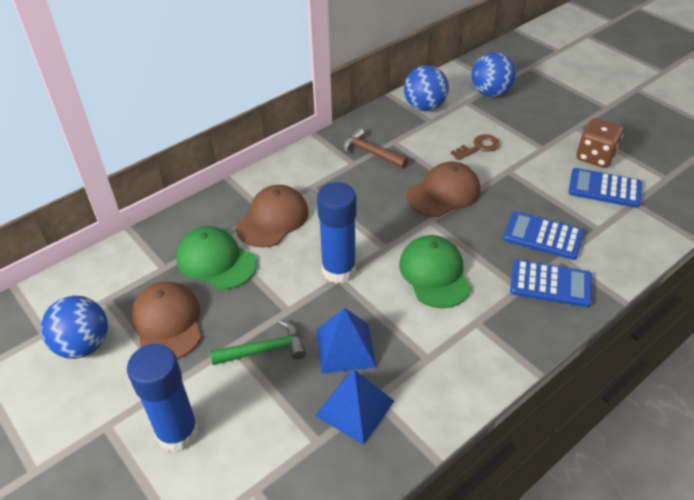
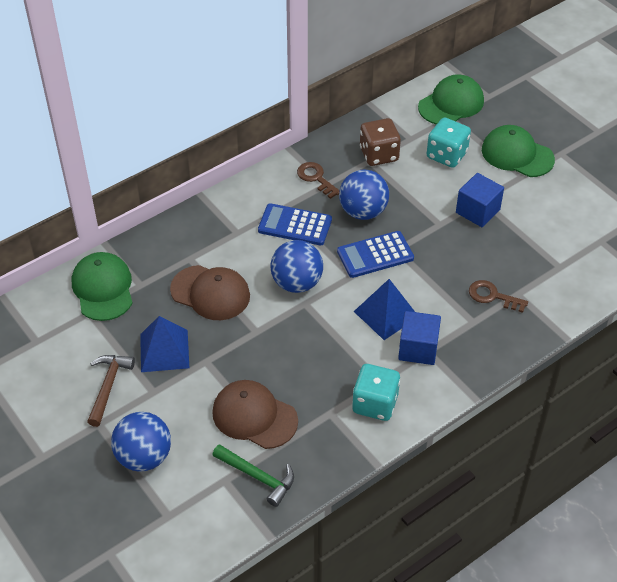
blue calculator: [503,212,584,260] [510,260,592,307] [568,168,642,208] = 3 -> [258,203,332,245] [337,231,414,278] = 2
blue cube: none = 0 -> [398,311,441,365] [456,173,504,227] = 2
blue glue stick: [127,344,199,452] [317,182,356,283] = 2 -> none = 0
brown cap: [131,282,201,359] [236,185,309,248] [406,162,480,217] = 3 -> [170,265,250,320] [212,380,298,449] = 2
brown key: [451,134,500,160] = 1 -> [297,162,340,199] [469,280,528,313] = 2
green cap: [176,226,257,289] [399,235,471,308] = 2 -> [72,252,133,321] [418,74,484,125] [482,125,555,177] = 3
turquoise dice: none = 0 -> [352,364,400,421] [427,118,471,168] = 2

